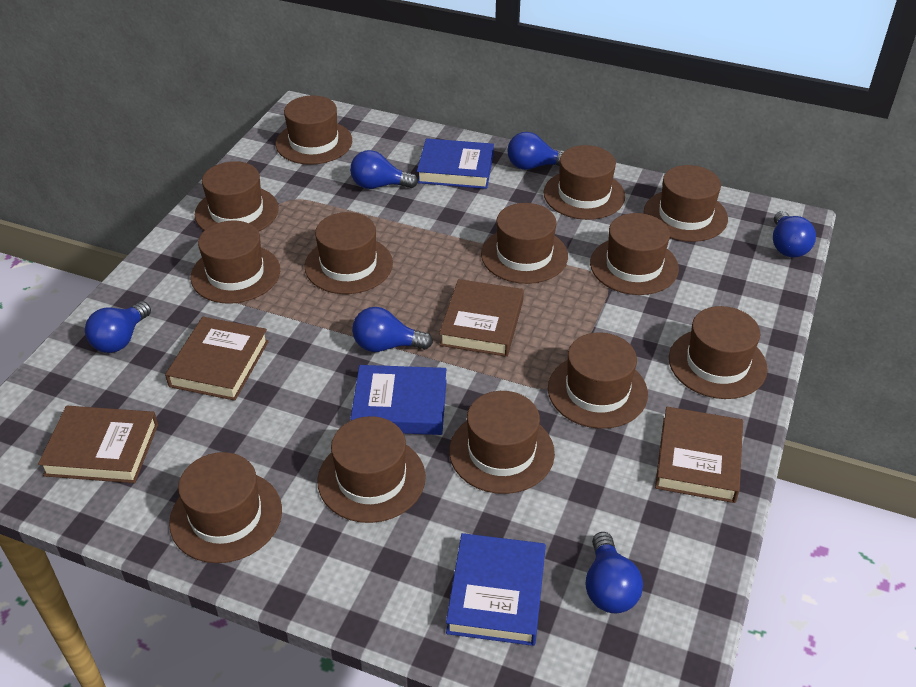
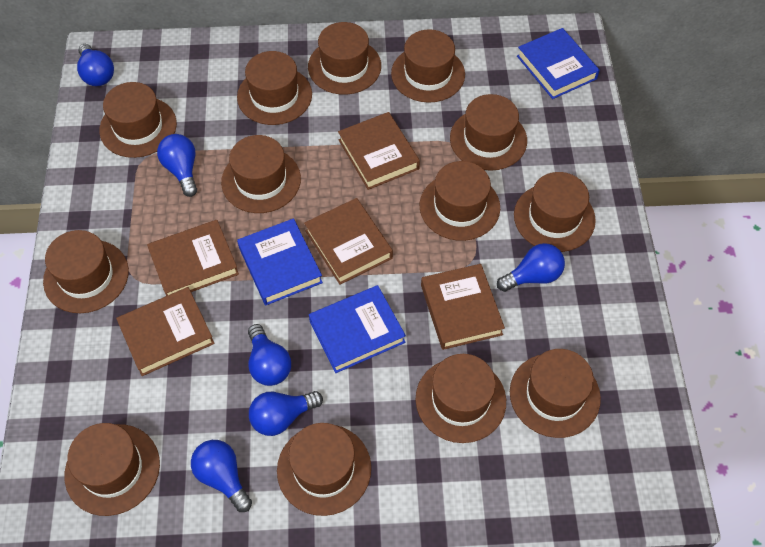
brown book: [38,406,158,483] [165,317,269,401] [439,279,524,357] [655,407,743,503] = 4 -> [116,287,215,376] [147,220,239,296] [304,198,393,285] [338,112,420,190] [421,264,505,350] = 5

